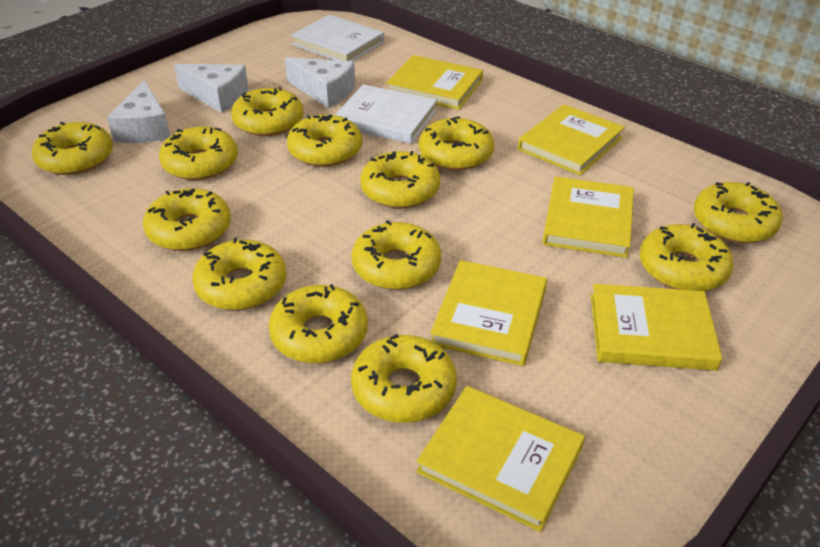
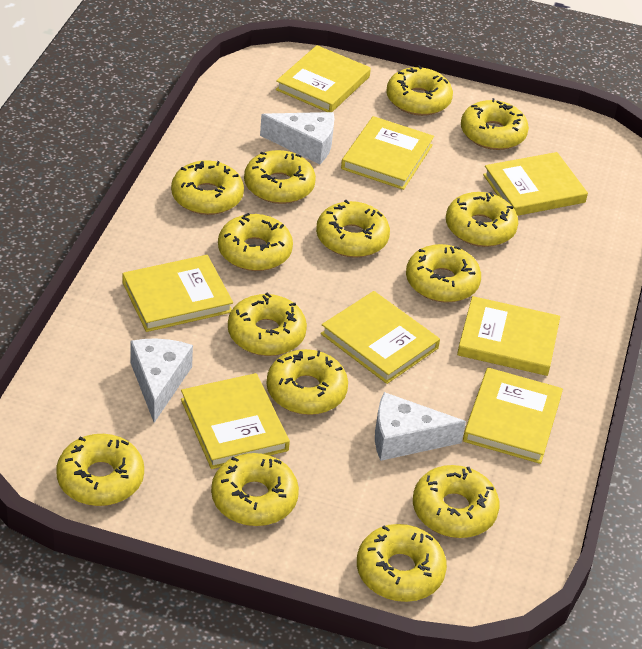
white book: [291,15,384,61] [335,84,437,144] = 2 -> none = 0
yellow book: [386,55,483,110] [416,386,585,532] [430,260,547,366] [518,104,625,175] [543,177,634,258] [591,284,722,371] = 6 -> [122,255,233,332] [181,373,290,469] [276,45,371,112] [321,291,440,384] [341,116,434,190] [457,296,560,376] [463,368,563,464] [483,152,588,216] = 8
yellow donut: [32,122,113,175] [143,188,231,251] [159,126,238,180] [192,238,286,310] [231,87,304,136] [269,284,368,363] [287,114,362,167] [351,220,441,290] [351,334,457,423] [360,151,440,208] [419,116,494,170] [640,223,734,291] [694,182,783,243] = 13 -> [56,434,144,506] [171,160,244,215] [211,453,299,526] [218,213,293,271] [228,293,307,356] [244,150,316,204] [266,349,348,415] [316,200,390,258] [357,524,447,602] [386,65,453,116] [406,244,481,303] [413,465,499,538] [446,192,518,247] [461,98,529,150] = 14

